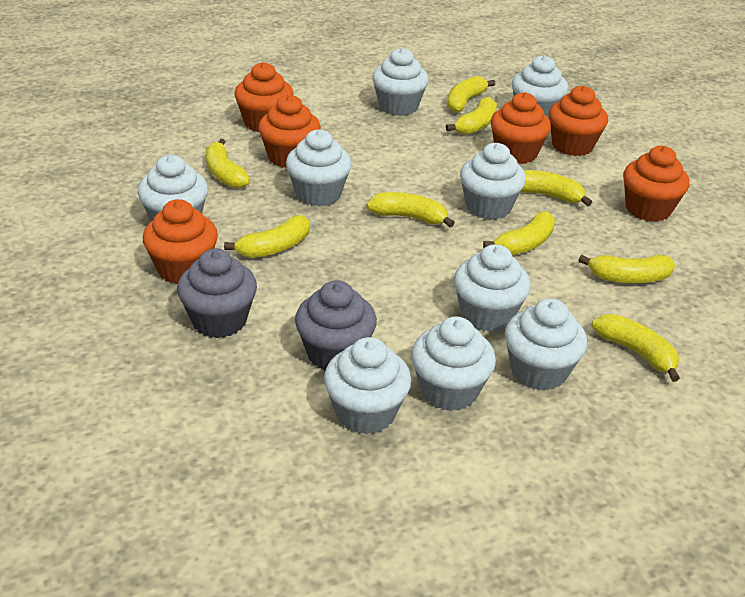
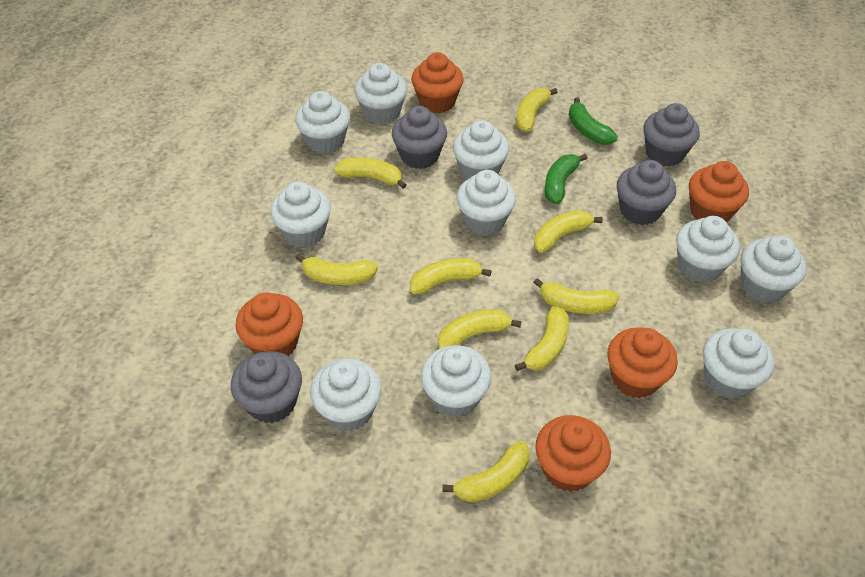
green banana: none = 0 -> [545,154,587,204] [569,97,618,145] = 2
grey cupcake: [177,248,257,338] [295,280,377,371] = 2 -> [231,351,302,423] [392,106,447,169] [617,160,676,225] [643,103,700,166] = 4
orange cupcake: [143,199,218,284] [234,62,294,132] [258,95,321,168] [491,92,551,164] [549,86,608,156] [623,146,690,222] = 6 -> [235,292,303,356] [411,52,464,113] [535,415,611,492] [607,327,678,398] [689,161,749,222] = 5
white cupcake: [138,155,208,221] [286,129,352,206] [324,337,411,434] [372,48,429,116] [411,317,496,411] [454,244,531,332] [460,143,526,220] [505,298,587,390] [512,55,568,118] = 9 -> [270,182,331,248] [295,91,350,154] [310,359,382,431] [354,63,407,124] [421,345,491,417] [453,120,509,180] [456,170,516,235] [676,216,740,283] [703,328,774,399] [741,235,807,303] = 10

